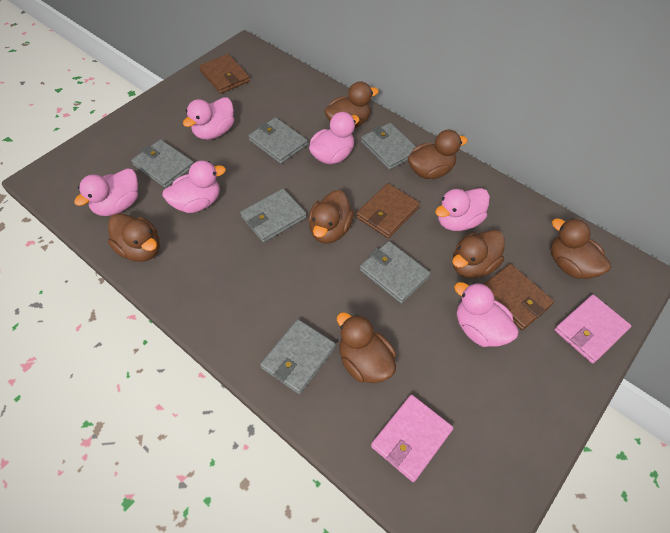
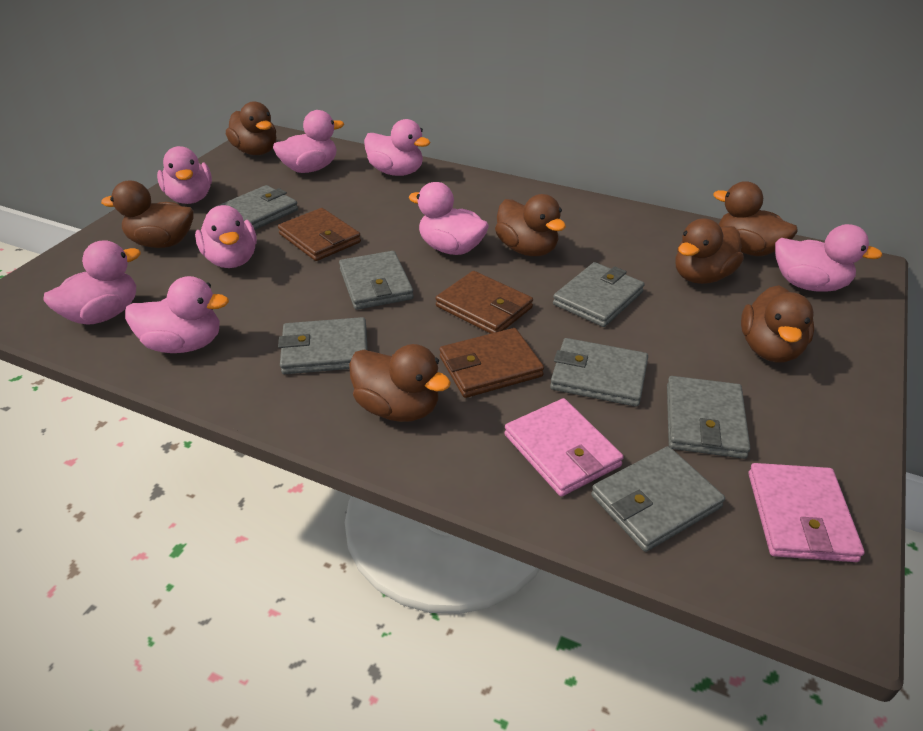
grey wallet: [131,139,193,188] [240,189,307,243] [249,117,308,164] [260,319,336,394] [360,241,431,304] [361,123,416,170] = 6 -> [215,185,298,230] [278,317,368,374] [339,251,414,310] [550,338,648,407] [553,262,645,327] [591,446,725,552] [667,376,750,459] = 7
pink duck: [74,168,138,216] [162,161,226,213] [183,97,234,140] [309,112,360,164] [435,188,490,231] [454,282,519,347] = 6 -> [43,240,141,324] [125,276,229,353] [157,146,212,204] [195,205,257,268] [273,110,344,173] [364,119,430,176] [408,182,489,255] [775,224,883,292] = 8

